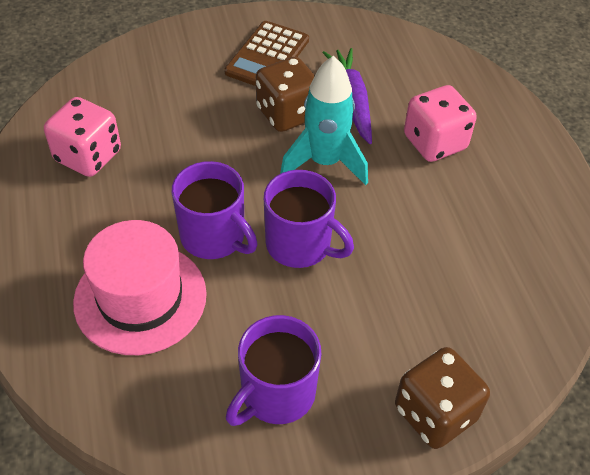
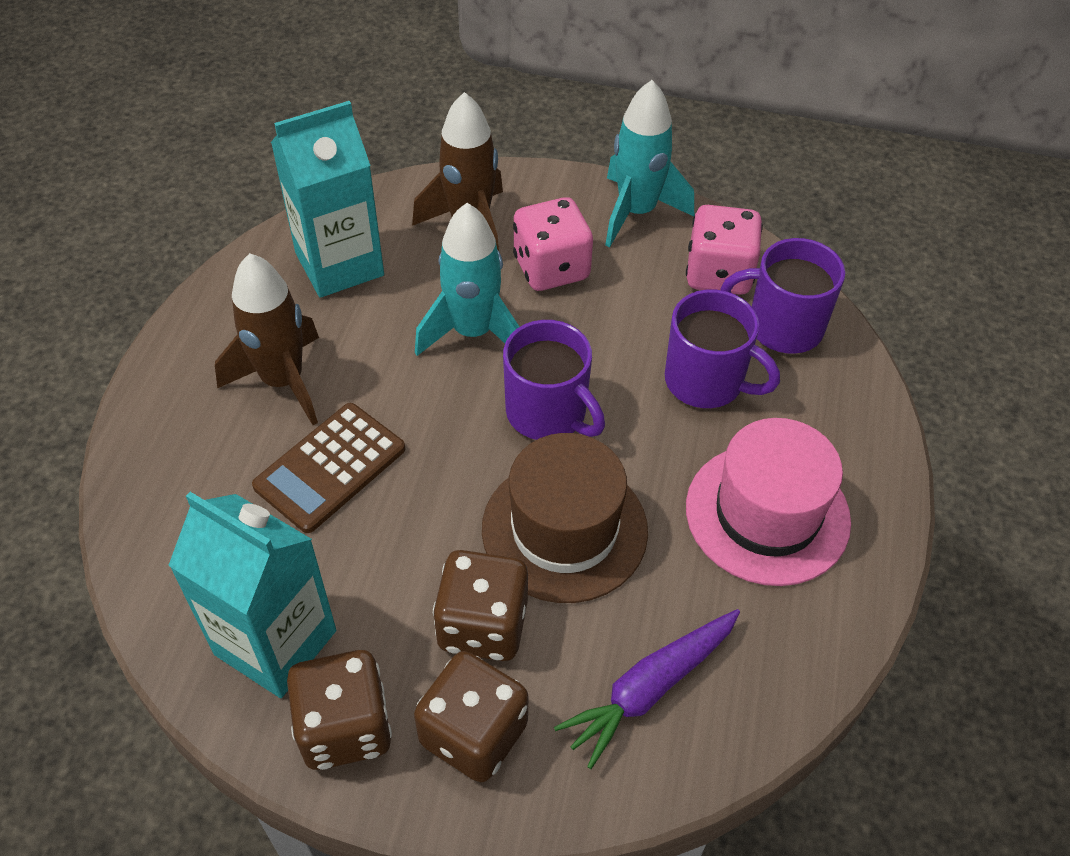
brown dice: [256,57,315,132] [395,347,490,449] = 2 -> [287,650,392,770] [414,651,529,782] [433,550,528,661] = 3
brown hat: none = 0 -> [482,433,648,603] = 1
brown rocket: none = 0 -> [215,253,319,425] [412,92,503,251] = 2
turquoise carton: none = 0 -> [168,492,336,698] [271,101,384,298] = 2
turquoise rocket: [280,56,368,185] = 1 -> [415,203,519,356] [605,80,694,247] = 2

